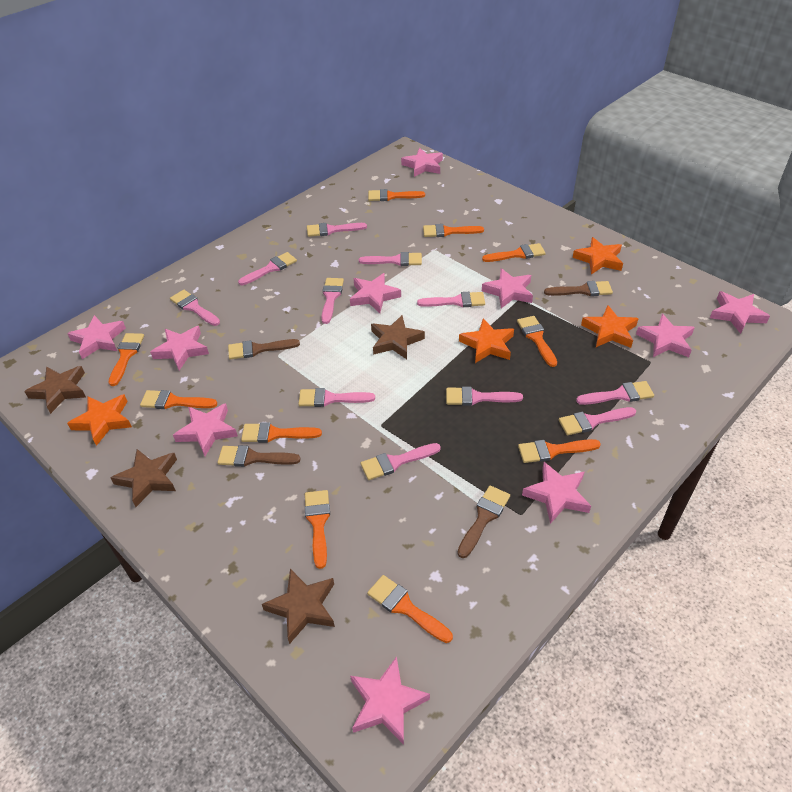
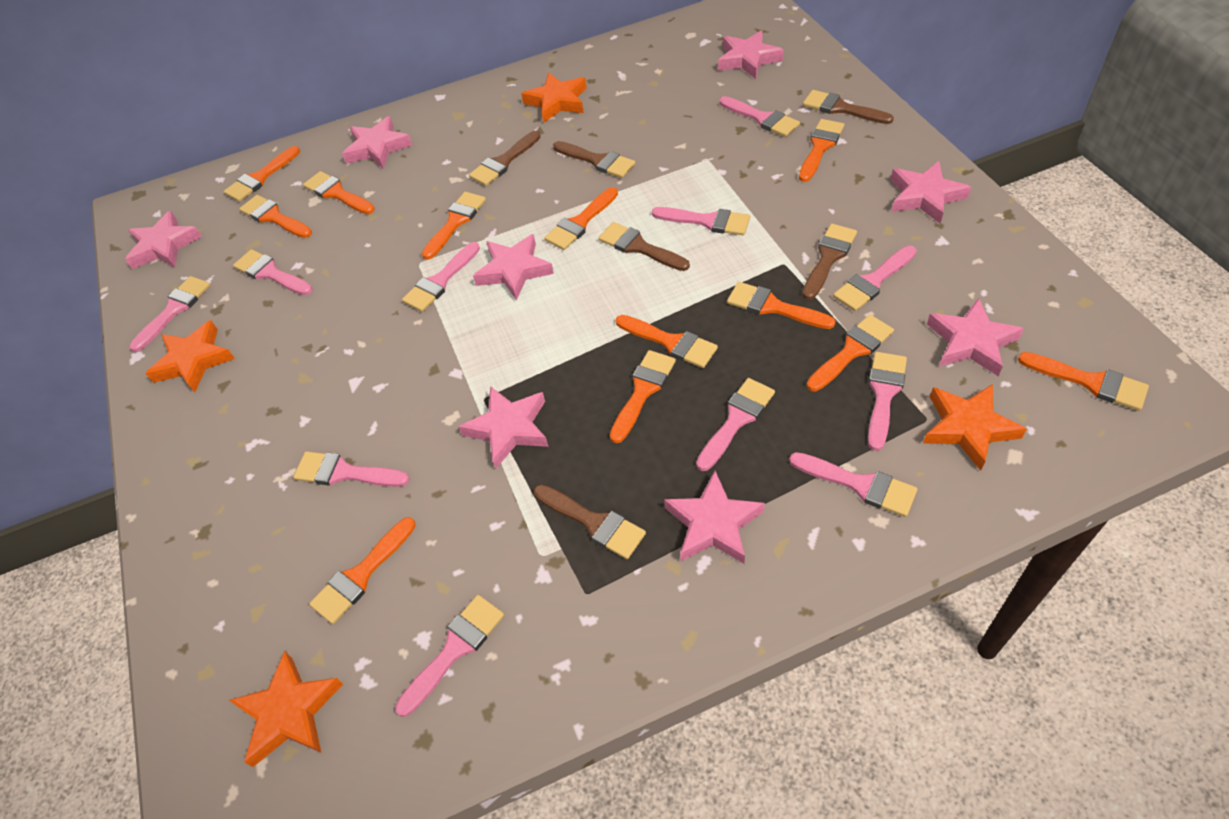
brown brush: [218,445,301,467] [228,339,300,359] [457,486,510,558] [544,281,613,296] = 4 -> [469,131,540,186] [534,484,646,559] [553,141,635,178] [598,222,690,271] [802,224,857,300] [803,90,894,124] = 6
brown star: [24,366,86,414] [110,449,177,507] [262,569,335,644] [371,315,425,359] = 4 -> none = 0
orange brush: [108,333,144,386] [140,390,217,409] [241,422,322,443] [305,490,330,569] [367,575,453,643] [368,189,425,201] [423,224,484,237] [482,243,546,262] [517,316,557,367] [518,439,601,463] = 10 -> [224,146,300,202] [239,195,312,238] [303,171,375,214] [309,517,416,624] [422,192,486,260] [544,187,618,250] [610,350,676,443] [616,315,718,368] [727,282,835,329] [799,119,844,182] [807,315,894,392] [1018,352,1149,411] = 12
pink star: [67,315,126,359] [150,326,209,370] [173,403,238,456] [350,273,401,313] [350,656,430,745] [401,148,443,177] [482,268,533,308] [522,462,591,524] [636,314,695,357] [710,291,770,334] = 10 -> [125,211,202,269] [342,116,412,169] [459,386,549,468] [473,234,554,301] [664,471,765,564] [718,30,784,79] [891,161,971,224] [927,298,1024,376] = 8

